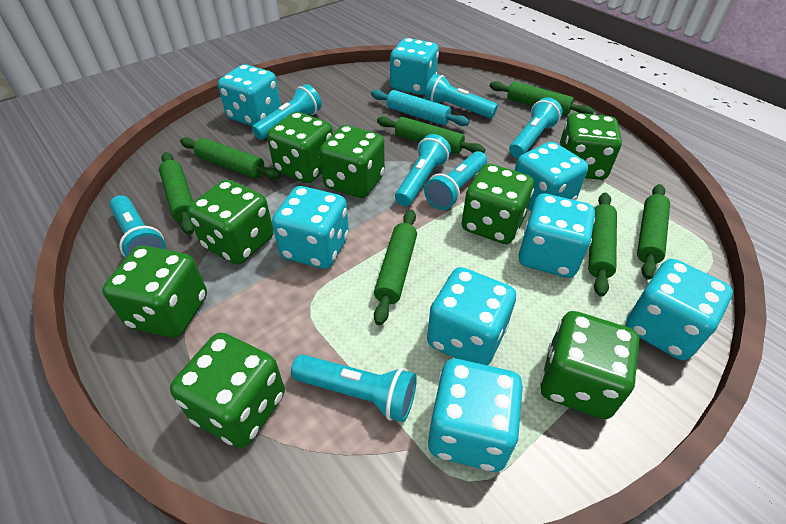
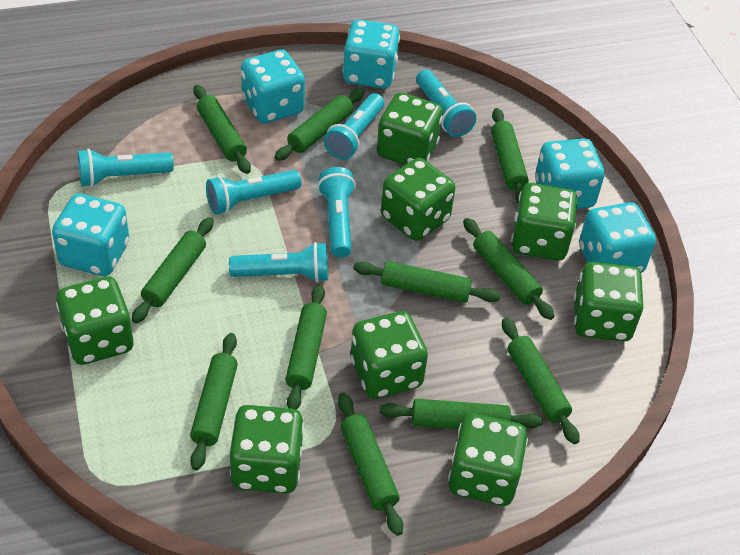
green rolling pin: [159,152,194,235] [180,137,281,179] [374,210,417,325] [377,116,486,154] [490,81,594,115] [588,193,617,297] [637,184,670,280] = 7 -> [132,217,214,323] [190,333,238,471] [193,85,251,174] [275,89,364,161] [285,284,327,410] [338,393,403,536] [353,261,500,303] [380,399,543,429] [463,218,555,320] [491,108,529,203] [502,318,580,444] = 11
turquoise dice: [218,64,281,126] [272,186,349,269] [390,38,439,95] [427,267,516,365] [427,359,523,472] [515,142,588,211] [519,194,595,278] [626,259,733,360] = 8 -> [52,194,129,276] [241,50,305,124] [343,19,400,88] [535,138,605,209] [579,202,656,273] = 5
turquoise flashlight: [110,195,166,257] [252,84,322,140] [291,354,417,422] [395,134,451,206] [424,151,487,210] [425,74,498,118] [509,97,563,158] = 7 -> [78,149,174,187] [206,170,301,214] [229,242,328,283] [317,167,356,258] [324,93,384,160] [416,70,476,137] = 6
turquoise rolling pin: [371,90,470,126] = 1 -> none = 0

